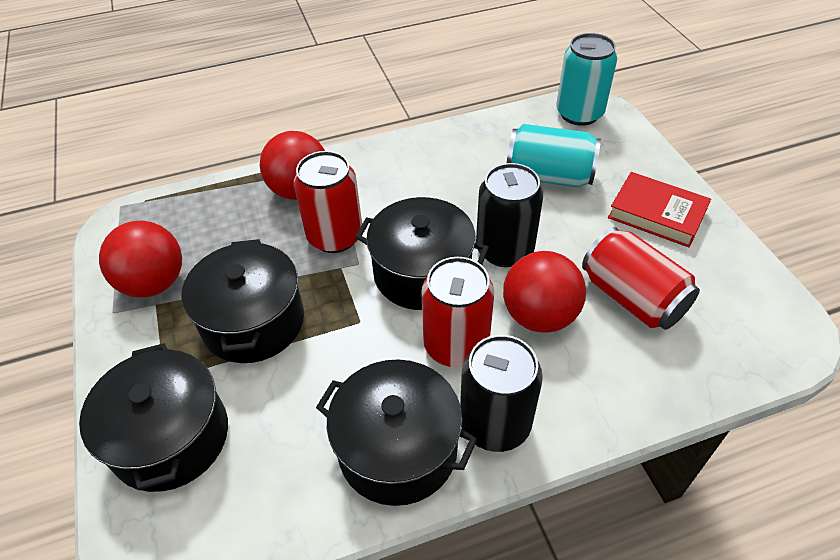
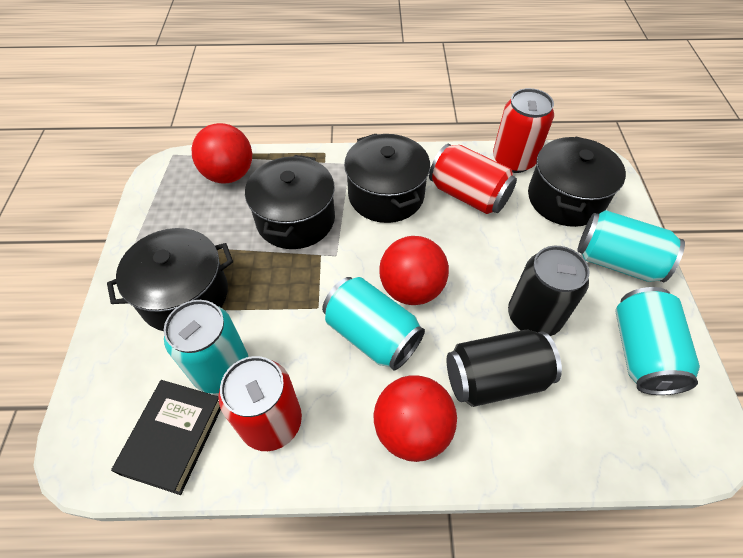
black book: none = 0 -> [111,380,221,495] = 1
red book: [608,172,711,247] = 1 -> none = 0
turquoise can: [507,124,601,187] [556,33,617,126] = 2 -> [164,300,248,394] [322,277,425,371] [577,210,685,282] [615,287,700,395] = 4

